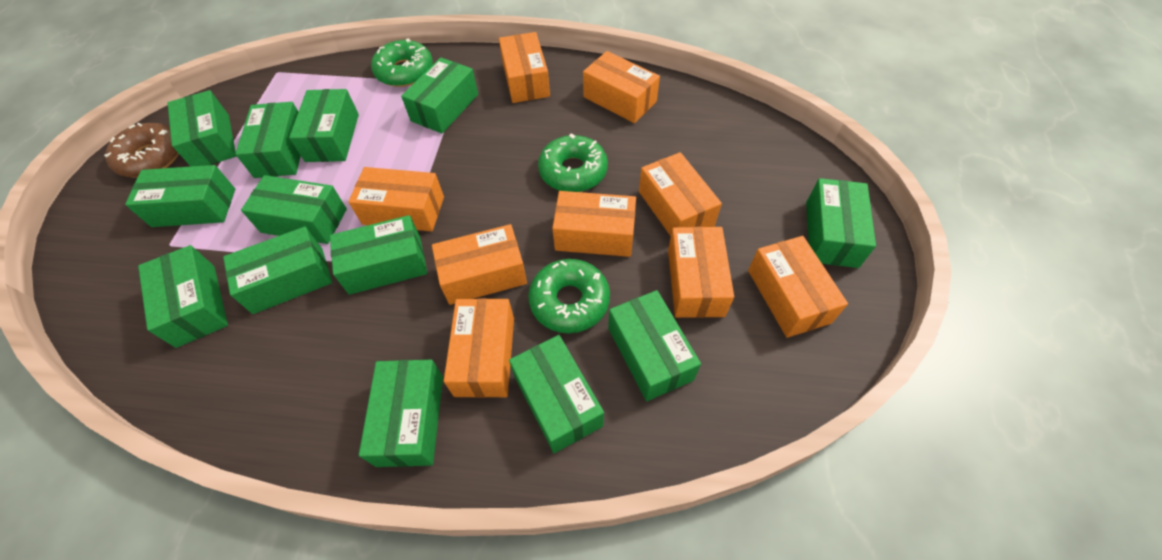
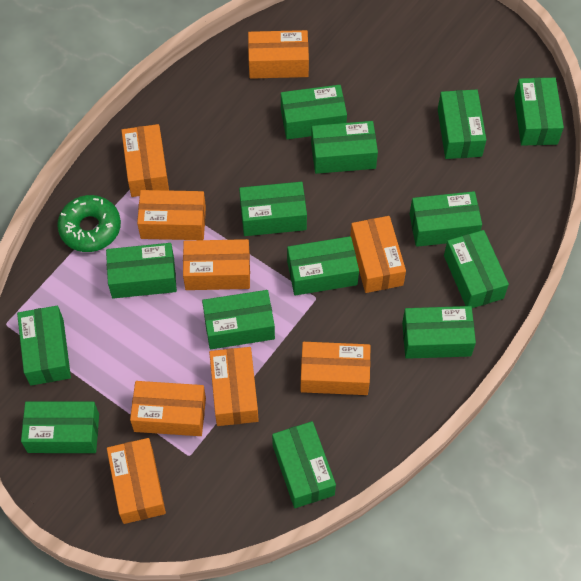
brown donut: [104,123,179,177] = 1 -> none = 0
green box: [125,165,235,227] [138,245,228,348] [168,90,236,166] [223,227,332,314] [235,102,301,178] [241,175,347,244] [289,89,359,162] [330,215,427,295] [359,360,443,467] [401,57,478,134] [509,335,604,453] [608,290,701,401] [806,178,876,268] = 13 -> [17,306,71,386] [21,402,99,453] [106,243,177,299] [202,290,275,349] [239,182,307,236] [272,421,336,508] [281,85,347,139] [287,236,359,295] [311,121,378,174] [402,306,476,359] [410,191,482,247] [438,89,486,159] [444,230,509,308] [514,78,564,146] = 14
green donut: [371,38,433,87] [528,259,610,333] [538,133,608,192] = 3 -> [57,195,121,252] = 1

